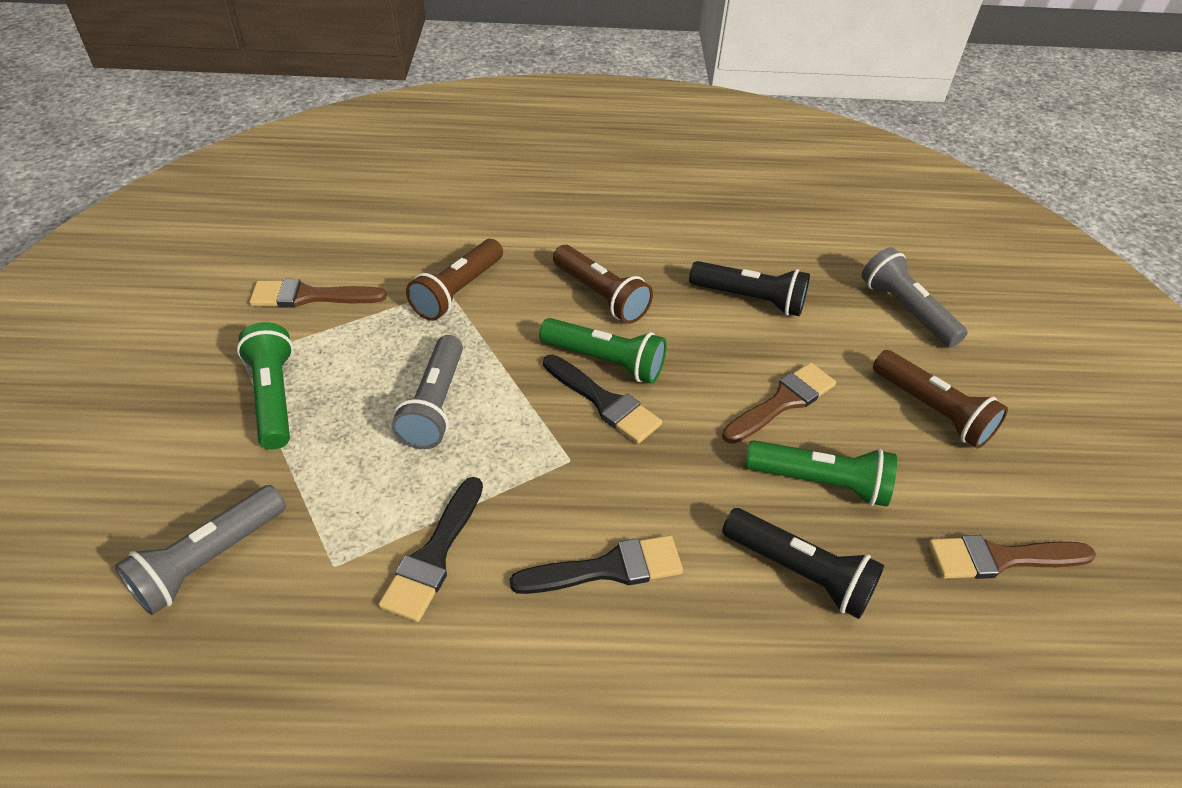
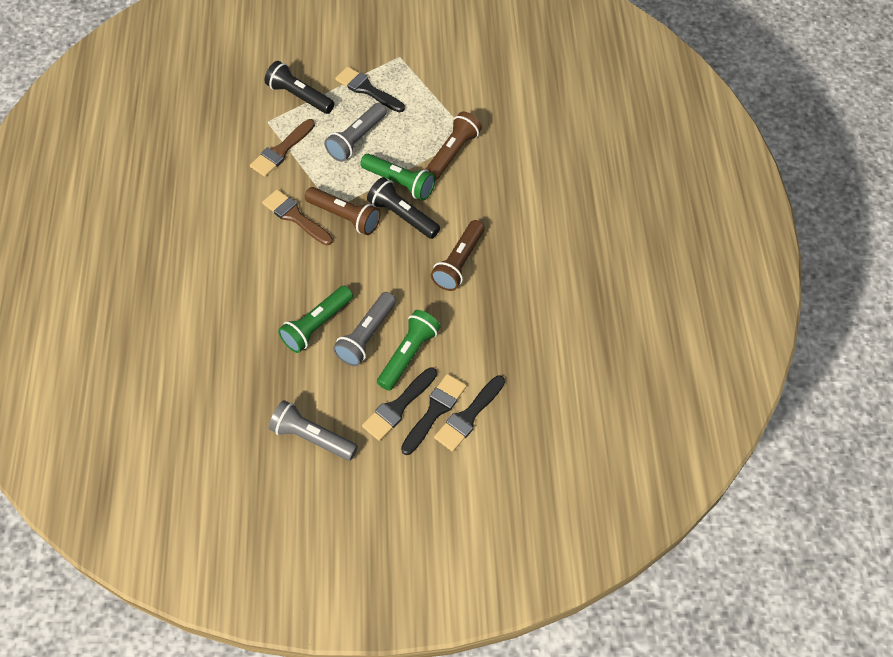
black brush: [378,477,483,622] [510,535,683,594] [543,354,662,444] = 3 -> [335,67,405,112] [362,367,437,441] [401,374,467,455] [434,376,505,452] = 4
brown brush: [249,279,387,308] [722,362,836,444] [928,535,1096,579] = 3 -> [250,119,315,177] [262,189,333,246] = 2

